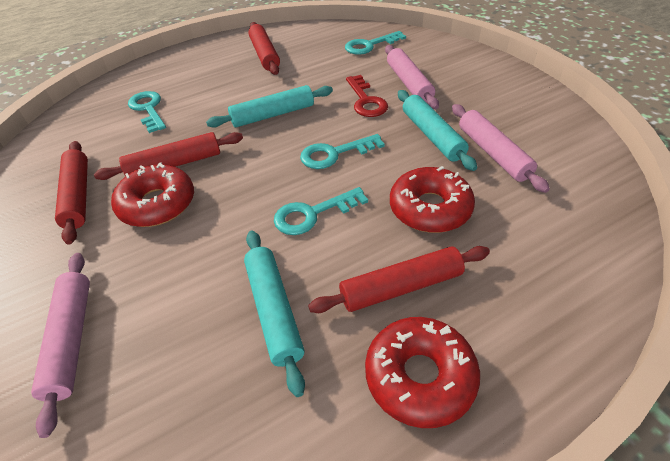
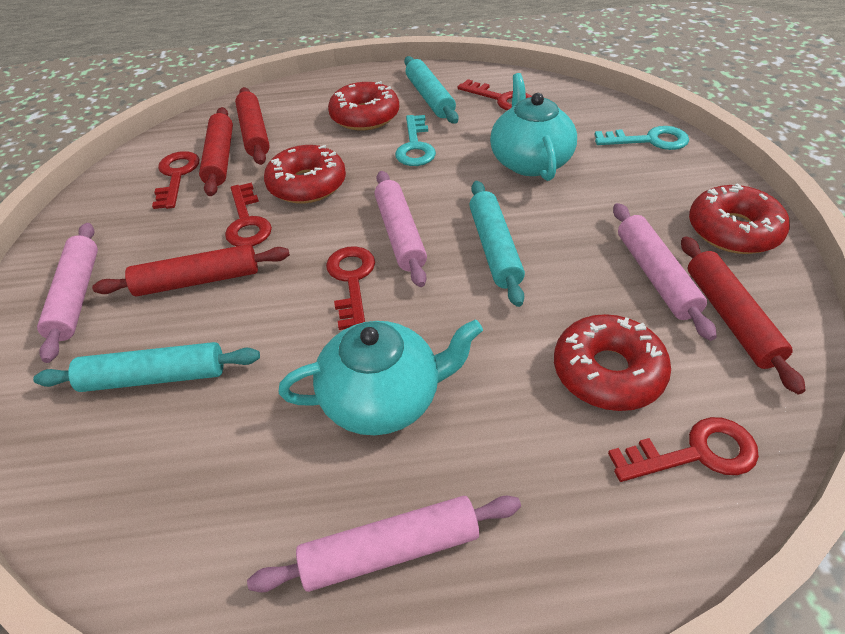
pink rolling pin: [31,253,90,438] [385,45,439,109] [452,104,550,193] = 3 -> [37,223,98,363] [247,496,521,593] [375,171,427,287] [613,203,717,341] = 4
red donut: [111,162,194,227] [365,317,480,428] [390,166,475,233] = 3 -> [264,145,346,204] [328,81,399,131] [554,314,671,411] [689,183,790,254] = 4
red key: [346,75,388,117] = 1 -> [152,151,200,209] [225,183,272,246] [326,246,375,330] [457,79,532,110] [608,417,759,482] = 5
turquoise key: [128,91,166,133] [274,187,368,235] [300,134,385,169] [345,31,406,55] = 4 -> [395,115,436,166] [595,126,689,150] = 2
turquoise teapot: none = 0 -> [279,319,483,435] [490,73,577,181] = 2

